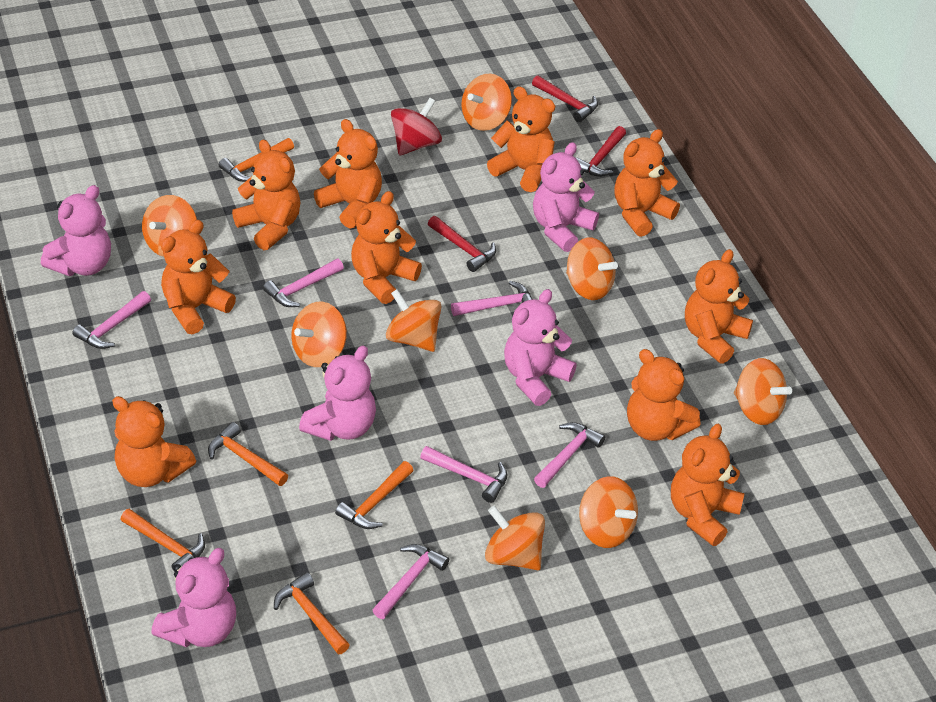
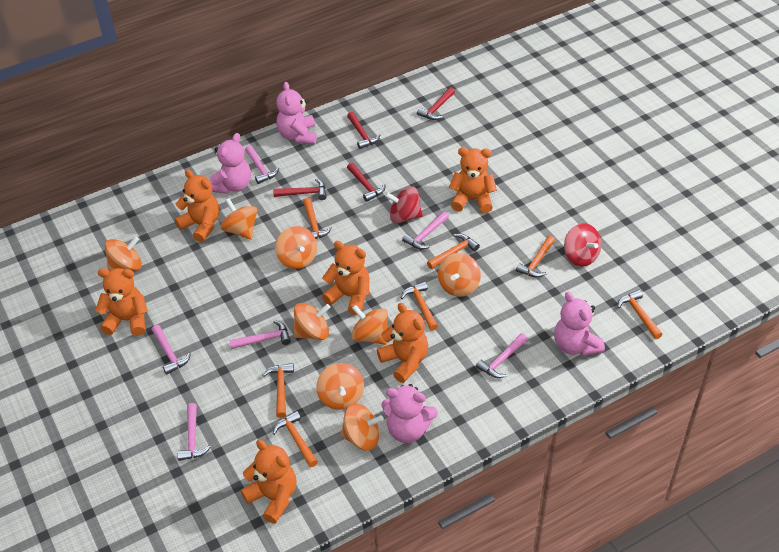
orange hammer: [121,509,205,572] [208,422,288,486] [219,138,294,182] [274,572,350,654] [335,461,413,529] = 5 -> [262,363,294,418] [273,411,318,467] [303,198,332,239] [401,282,438,331] [427,234,480,269] [516,235,555,278] [617,290,663,339] = 7
orange teddy bear: [112,396,196,487] [161,220,236,334] [232,139,300,250] [314,119,382,228] [351,191,422,304] [487,86,555,192] [614,129,680,237] [627,349,701,441] [671,424,745,546] [685,249,753,364] = 10 -> [95,268,148,336] [175,169,220,242] [241,440,296,524] [322,241,370,315] [377,303,428,383] [449,147,497,213] = 6
pink teddy bear: [41,185,111,276] [151,548,236,647] [299,345,376,441] [504,289,577,406] [533,142,599,252] = 5 -> [209,133,251,194] [276,82,317,144] [381,384,438,443] [554,291,605,356] = 4
red hammer: [428,216,496,272] [532,75,598,122] [576,126,626,177] = 3 -> [273,179,326,200] [347,112,380,149] [347,163,386,202] [417,87,455,120] = 4
red spinning top: [391,98,442,155] = 1 -> [385,186,423,224] [564,223,601,267] = 2

